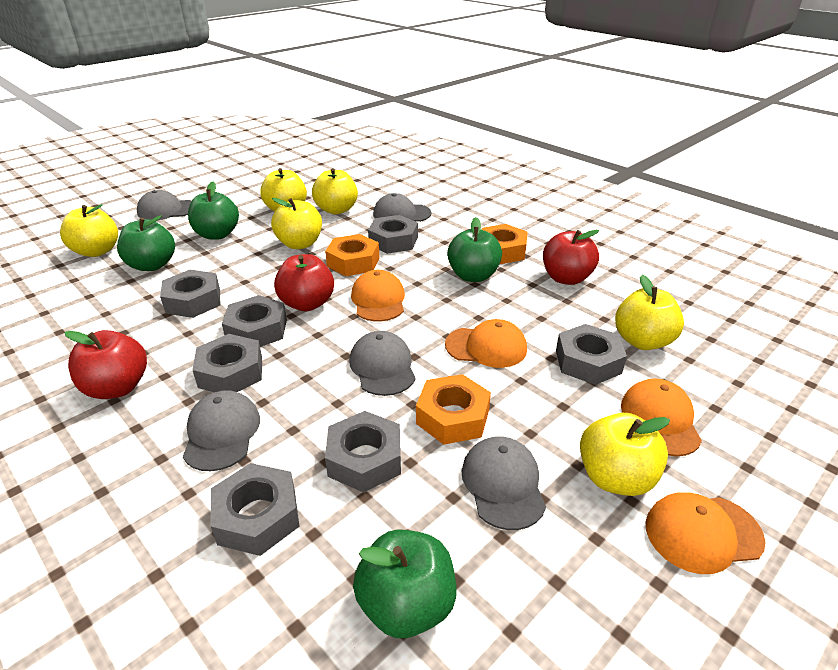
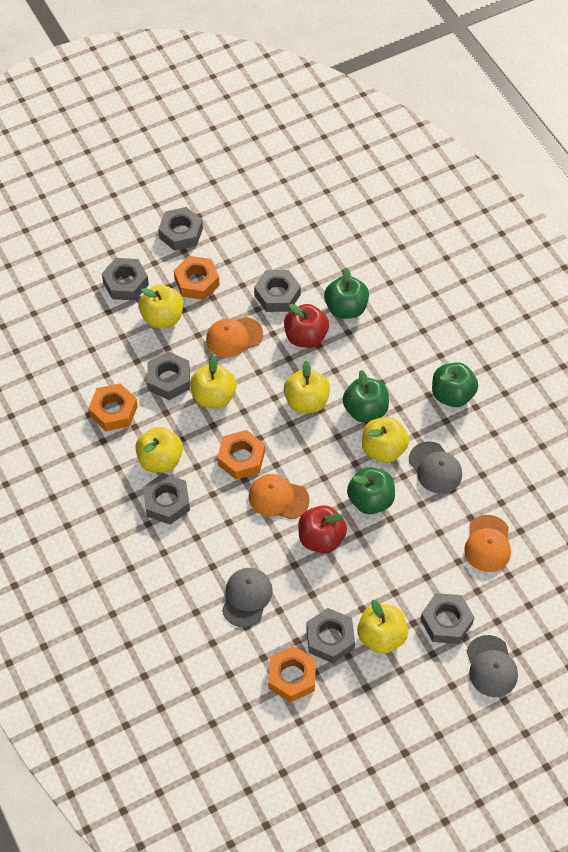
grey cap: [137,190,192,220] [183,390,260,471] [349,331,416,396] [373,193,431,222] [462,436,546,530] = 5 -> [222,568,273,627] [409,441,462,494] [467,635,518,697] = 3
orange cap: [351,270,405,321] [445,319,527,368] [621,378,702,456] [646,492,766,574] = 4 -> [206,317,263,358] [249,474,310,519] [464,515,511,572] = 3
orange nut: [325,234,380,276] [416,374,491,445] [482,224,528,264] = 3 -> [88,383,138,431] [174,256,220,300] [217,430,265,480] [268,646,316,702] = 4
red apple: [64,330,147,399] [274,254,334,311] [543,230,599,285] = 3 -> [284,304,329,348] [298,505,347,553] = 2

